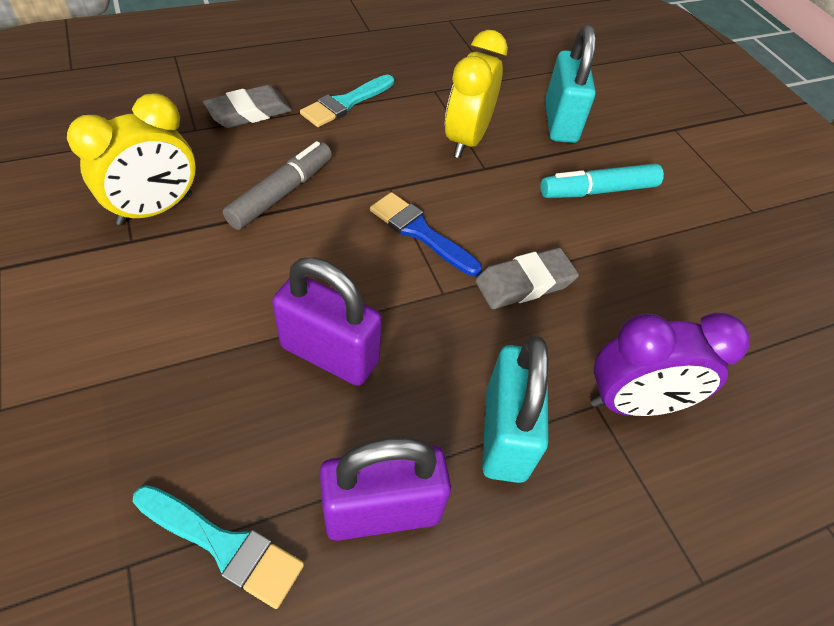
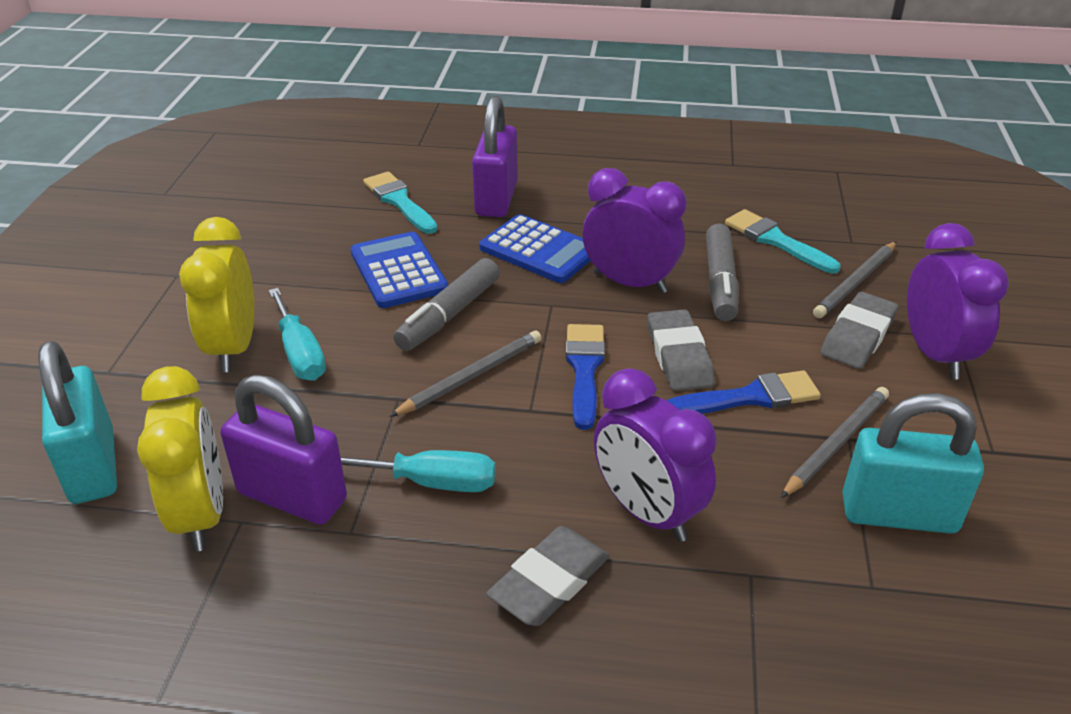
blue brush: [370,192,482,276] = 1 -> [565,324,605,430] [667,370,821,414] = 2
blue calculator: none = 0 -> [351,232,448,308] [479,214,591,283] = 2
grey eraser: [203,85,292,128] [475,248,579,309] = 2 -> [486,526,610,626] [648,309,715,391] [820,292,898,369] = 3
grey marker: [223,141,332,230] = 1 -> [393,258,500,351] [706,224,739,321] = 2
grey pencil: none = 0 -> [389,330,541,417] [781,387,889,498] [813,242,896,318] = 3
purple clock: [590,313,750,416] = 1 -> [583,168,686,294] [594,368,717,542] [907,223,1009,380] = 3
turquoise marker: [540,164,664,198] = 1 -> none = 0
turquoise screwdriver: none = 0 -> [269,288,326,381] [341,450,496,492] = 2

